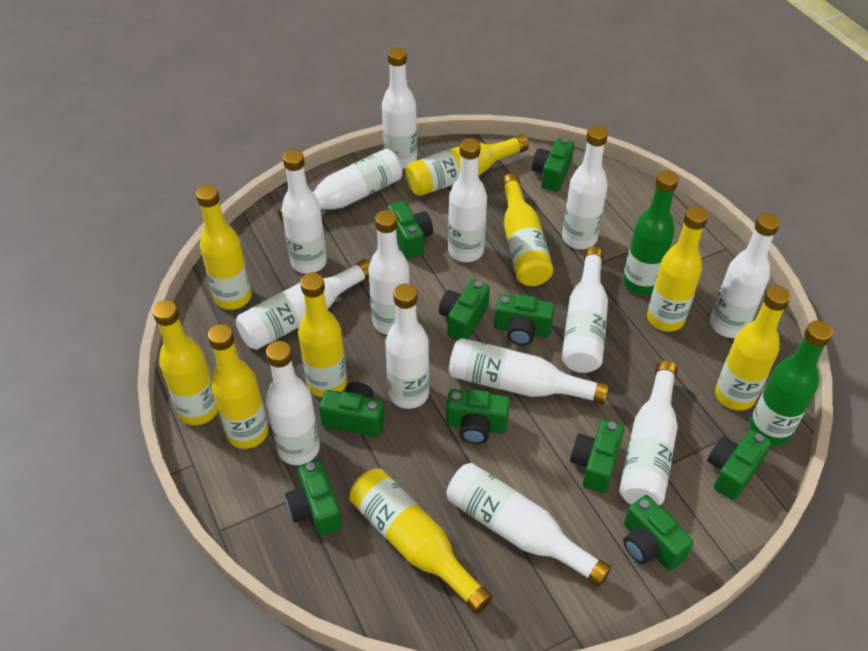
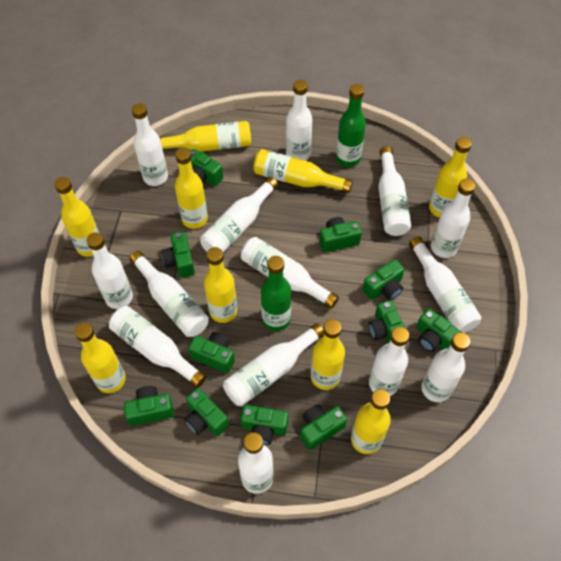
green camera: [285,459,342,536] [319,382,385,437] [387,201,433,259] [439,280,490,340] [446,389,510,444] [494,294,555,345] [532,138,574,192] [570,420,624,493] [623,495,693,571] [707,430,771,500] = 10 -> [124,386,174,426] [162,232,195,278] [184,388,229,436] [188,332,235,373] [190,149,223,186] [241,405,288,445] [300,404,347,450] [319,217,362,253] [362,259,404,300] [368,300,406,343] [416,308,462,352] = 11

